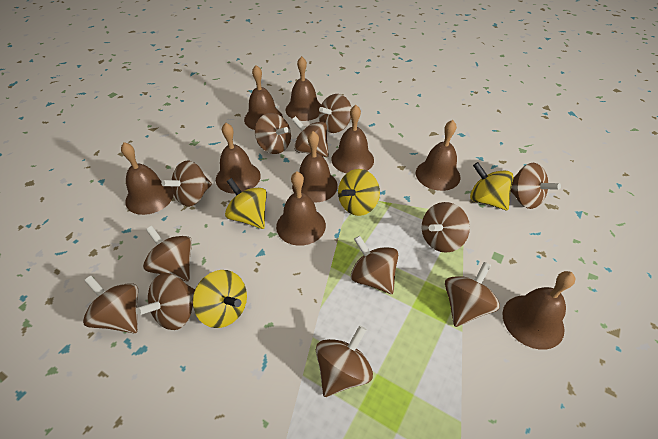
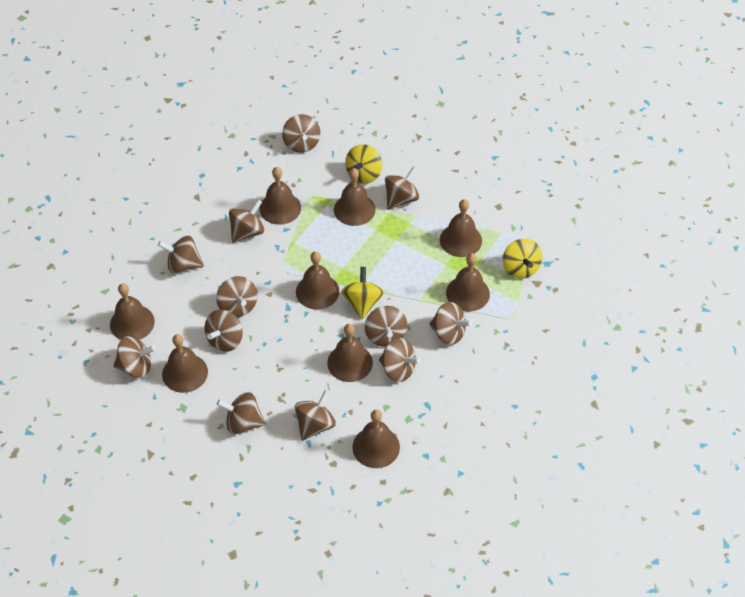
yellow spinning top: [193,270,247,328] [225,178,267,229] [338,169,380,216] [470,162,514,210] = 4 -> [341,267,384,319] [345,144,382,183] [503,239,542,279] = 3

